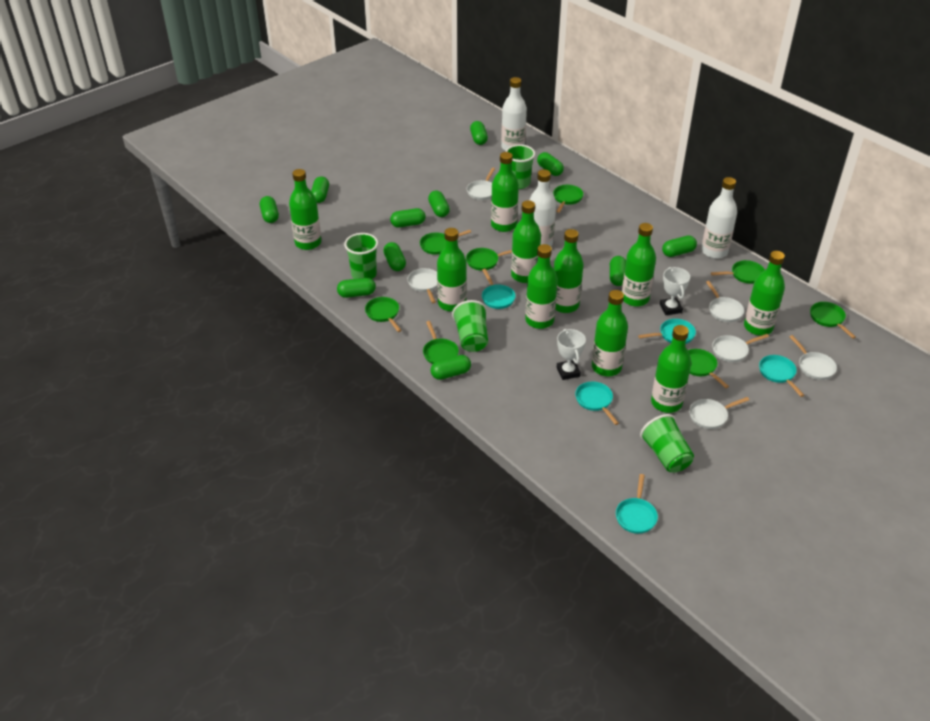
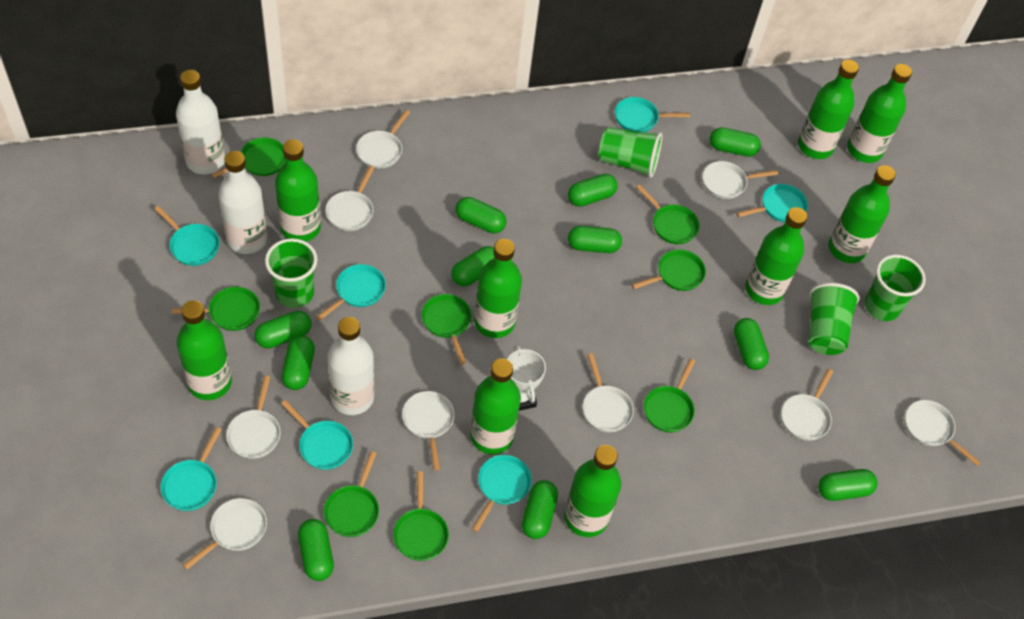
green bottle: [289,169,321,250] [437,228,467,312] [491,152,519,232] [511,200,541,283] [525,244,558,329] [554,229,584,313] [592,290,628,376] [622,223,656,307] [651,325,691,413] [744,251,785,336] = 10 -> [177,300,232,400] [275,140,321,242] [470,358,521,454] [474,239,522,338] [564,445,621,537] [745,207,807,305] [798,60,859,159] [829,165,896,263] [847,64,912,163] = 9
turquoise pan: [482,269,516,309] [575,382,619,425] [616,474,658,534] [638,319,696,344] [759,355,804,397] = 5 -> [154,205,220,266] [160,427,222,511] [281,400,353,470] [316,264,386,321] [472,455,532,532] [615,97,690,132] [736,184,808,222] = 7
white pan: [407,268,437,303] [467,168,495,200] [689,397,749,429] [706,281,744,322] [712,334,769,362] [789,335,837,380] = 6 -> [183,498,267,570] [226,376,281,459] [325,166,375,231] [356,110,410,169] [402,391,455,470] [583,353,634,432] [702,161,778,199] [781,369,833,441] [905,400,981,466] = 9
white trophy: [557,329,586,380] [660,267,690,315] = 2 -> [507,345,546,411] = 1

